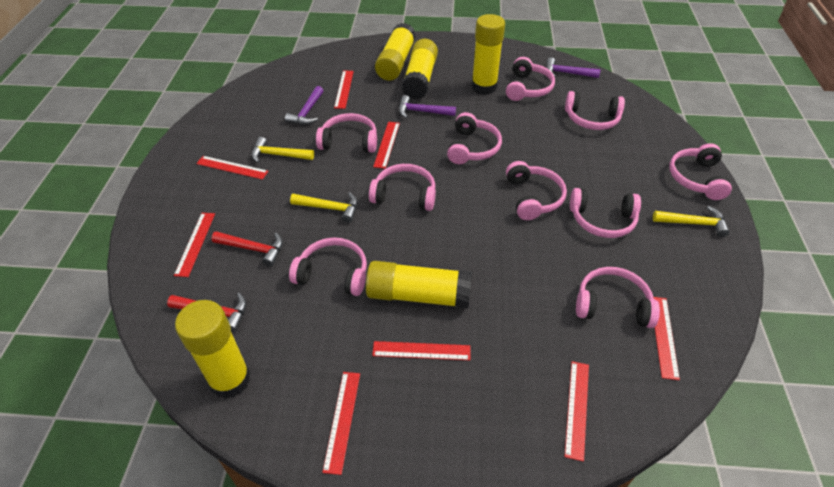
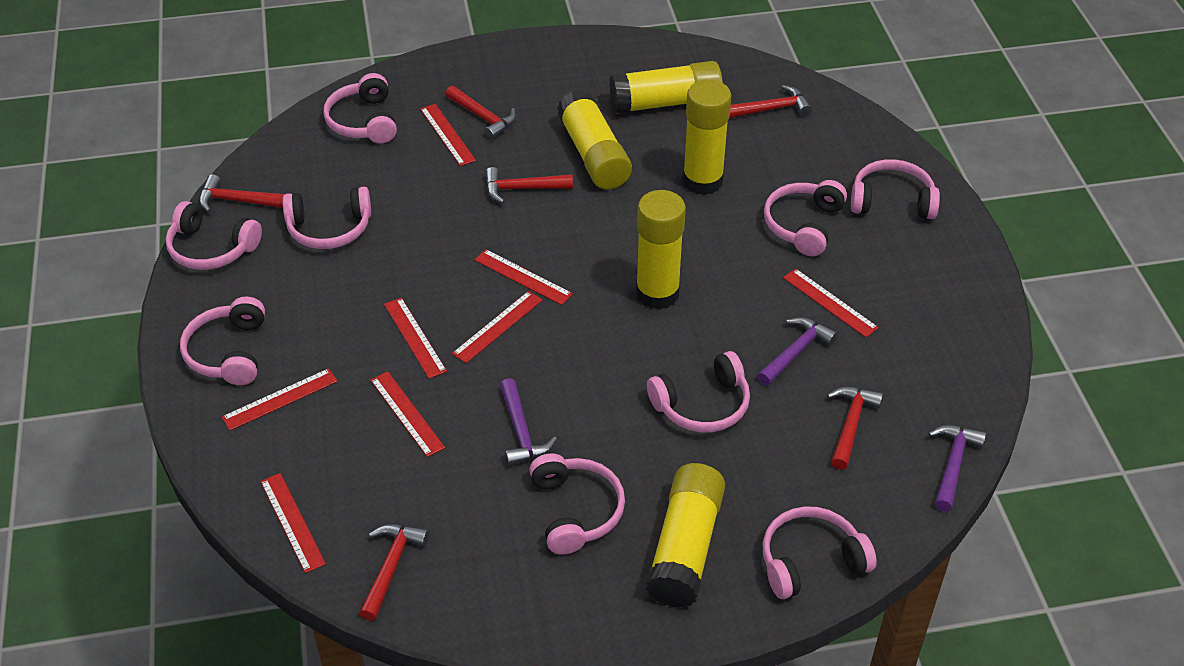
pink headphones: [289,238,367,296] [316,113,377,153] [369,164,436,211] [447,112,502,164] [506,57,555,101] [506,161,567,220] [565,91,625,130] [570,188,641,238] [576,267,660,328] [669,143,732,200] = 10 -> [166,201,262,270] [180,297,265,385] [282,187,371,249] [323,73,397,143] [529,453,625,555] [647,351,750,433] [762,506,877,599] [764,180,847,256] [851,159,940,219] = 9
red hammer: [167,293,247,332] [211,231,283,267] = 2 -> [199,174,285,212] [359,524,429,621] [445,86,516,140] [485,167,573,203] [730,85,812,118] [827,387,883,470] = 6
yellow hammer: [252,137,314,163] [290,192,358,223] [653,206,730,237] = 3 -> none = 0

